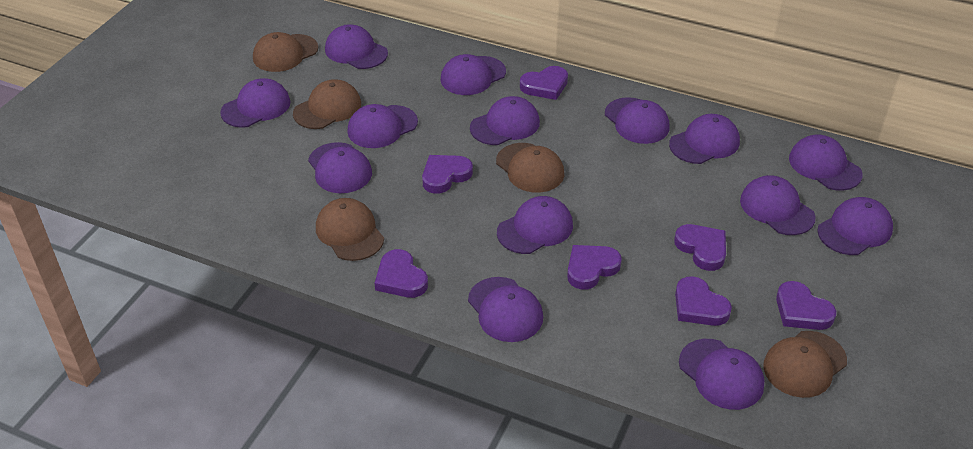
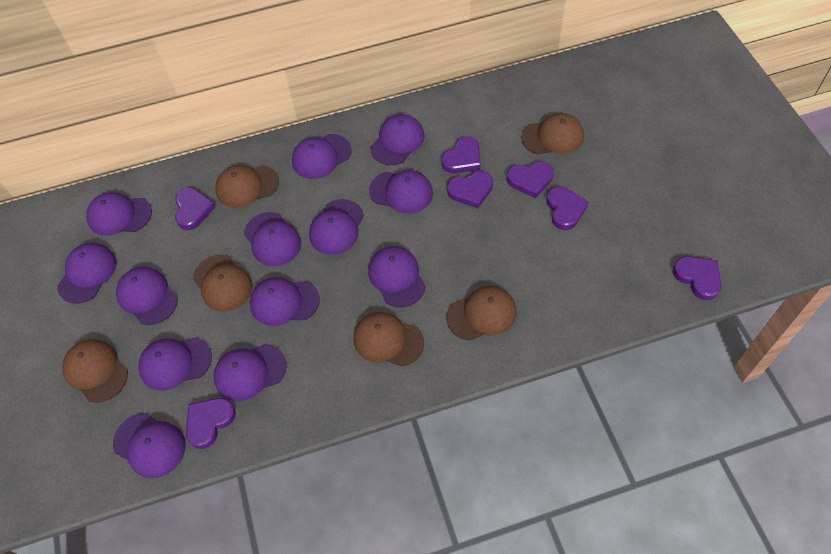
brown cap: [253,32,318,72] [293,79,361,129] [316,198,384,261] [496,143,564,193] [763,331,847,398] = 5 -> [62,339,128,403] [193,255,253,312] [215,165,279,208] [353,312,424,367] [447,286,517,341] [521,113,584,155] = 6
purple cap: [220,78,290,128] [308,142,372,193] [325,24,388,69] [347,104,418,148] [441,54,506,95] [468,277,543,342] [470,96,540,145] [497,196,573,254] [605,97,670,144] [669,114,740,164] [679,339,765,410] [740,175,816,235] [789,135,862,191] [817,197,893,255] = 14 -> [57,243,117,304] [86,192,152,236] [113,413,186,478] [116,267,178,325] [138,337,212,391] [213,344,287,401] [244,212,301,266] [250,277,320,326] [292,134,352,179] [309,199,364,255] [368,246,426,307] [369,170,433,214] [371,114,425,165] = 13

